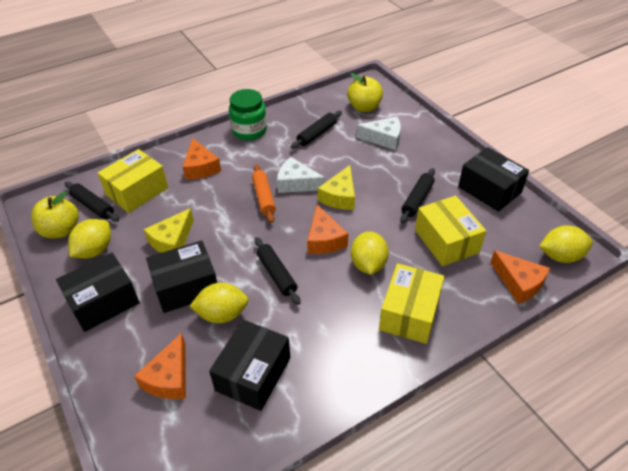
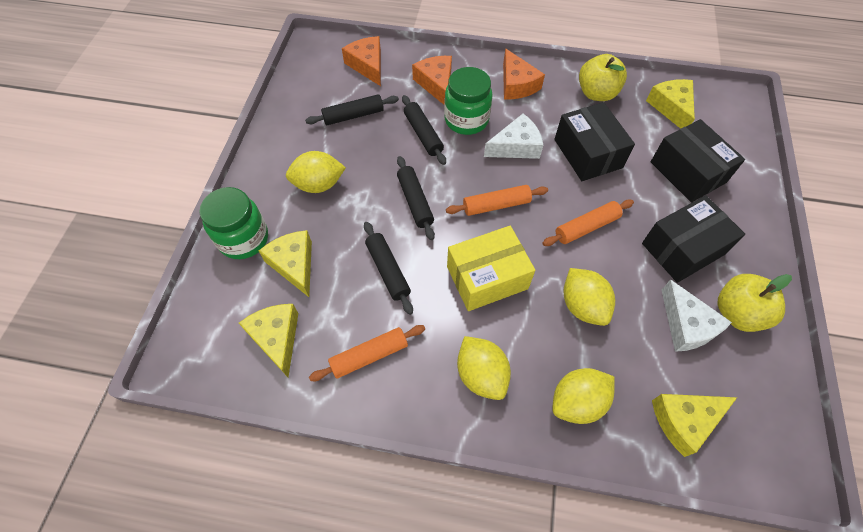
black box: [56,253,140,332] [146,241,217,313] [209,320,290,411] [458,147,529,212] = 4 -> [554,102,635,181] [642,195,745,283] [651,119,745,202] = 3
green jar: [229,89,267,140] = 1 -> [199,187,268,259] [444,67,493,135] = 2
orange cheese: [134,333,186,399] [183,138,221,179] [307,205,348,254] [490,250,550,304] = 4 -> [342,36,381,86] [412,56,452,105] [503,48,545,100] = 3
orange rolling pin: [252,164,276,223] = 1 -> [309,325,425,381] [446,185,548,216] [542,199,634,246] = 3
yellow box: [98,149,168,213] [379,263,445,344] [415,196,486,266] = 3 -> [447,226,535,311] = 1
yellow cheese: [144,208,194,253] [318,165,355,210] = 2 -> [239,304,298,377] [259,230,312,297] [646,79,695,129] [652,394,737,457] = 4

